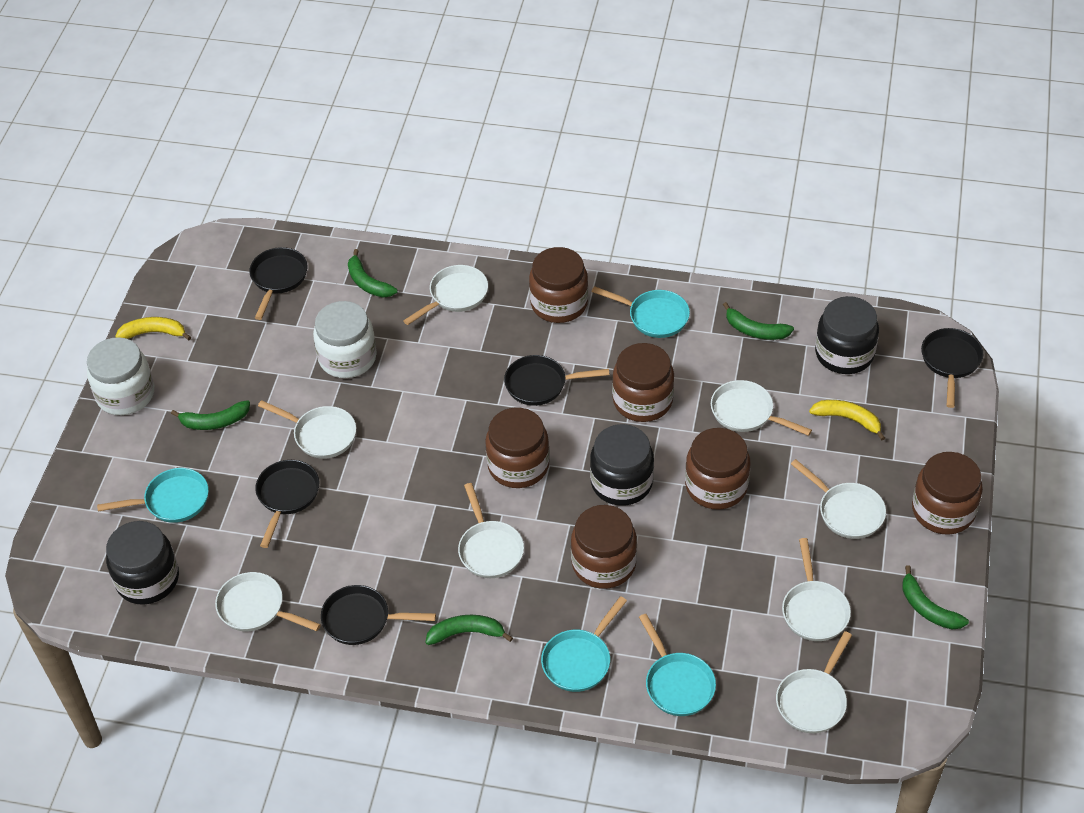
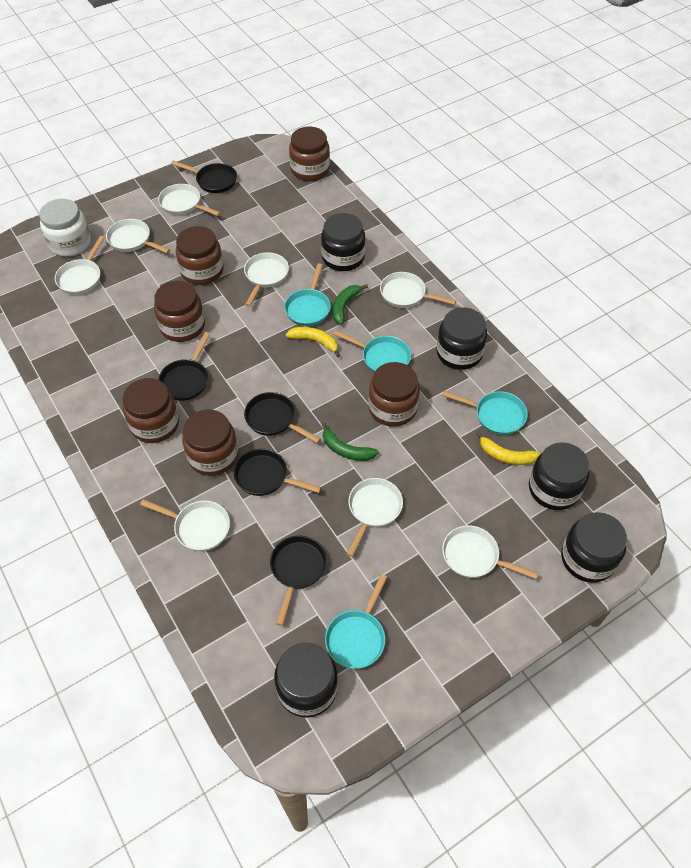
black jar: [106,521,179,605] [590,424,654,506] [815,296,879,374] = 3 -> [274,643,338,718] [321,213,365,271] [436,307,487,370] [529,442,589,510] [561,512,627,583] = 5
green banana: [171,400,250,430] [348,249,397,298] [425,615,513,645] [723,302,794,340] [902,565,969,629] = 5 -> [322,422,378,461] [333,284,368,325] = 2
white jar: [87,337,154,415] [313,301,377,378] = 2 -> [39,199,91,256] = 1

